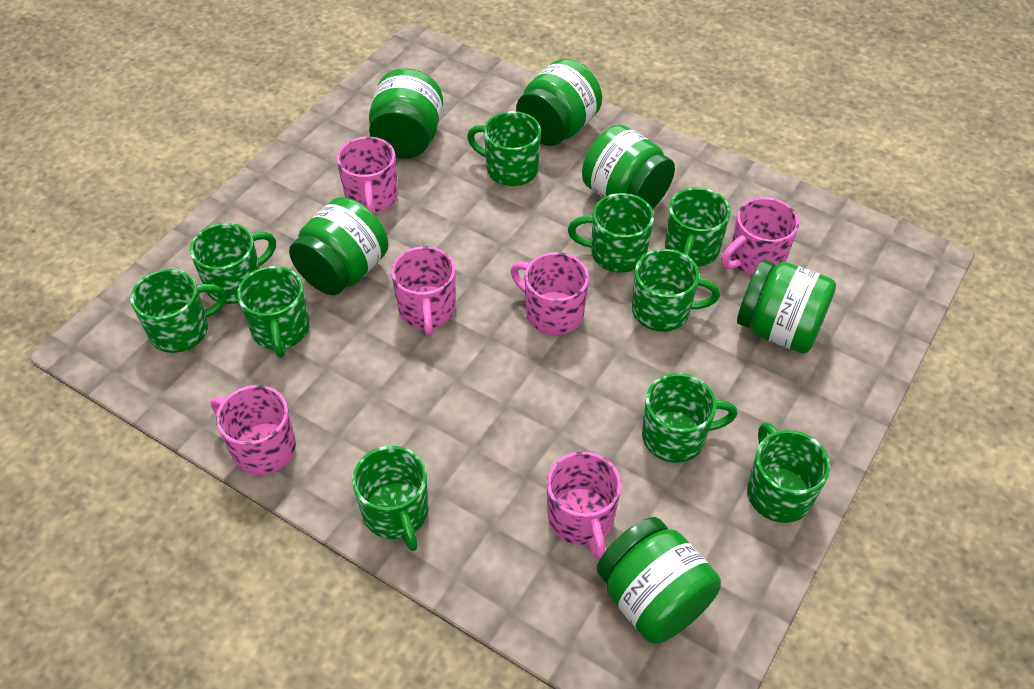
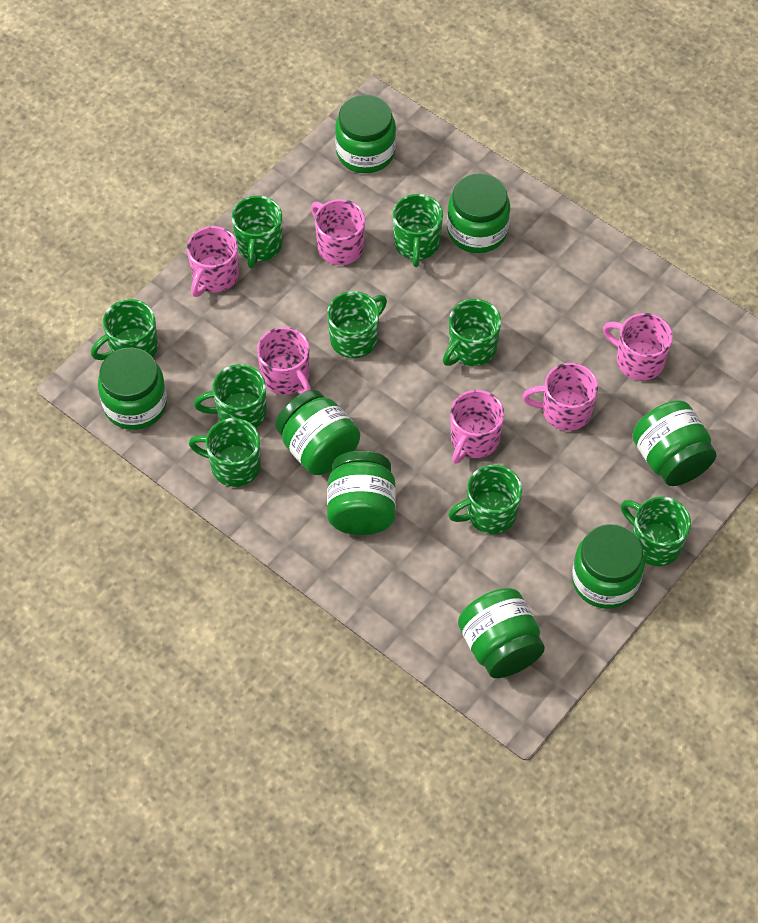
green jar: [289,197,389,295] [369,68,443,159] [516,59,602,146] [582,125,675,209] [597,517,721,644] [737,260,836,353] = 6 -> [98,347,167,430] [275,390,360,475] [327,451,396,535] [335,95,396,173] [447,173,510,253] [458,588,545,678] [572,524,645,609] [632,400,717,486] = 8
green mug: [130,269,227,353] [190,223,276,304] [237,266,310,358] [352,446,428,551] [467,111,541,186] [568,193,654,273] [632,249,720,332] [642,373,737,463] [665,187,731,267] [747,422,830,523] = 10 -> [91,299,158,360] [189,418,261,487] [194,364,266,428] [232,196,283,269] [327,291,387,358] [393,194,443,267] [443,299,501,366] [448,465,522,534] [621,497,691,566] = 9

